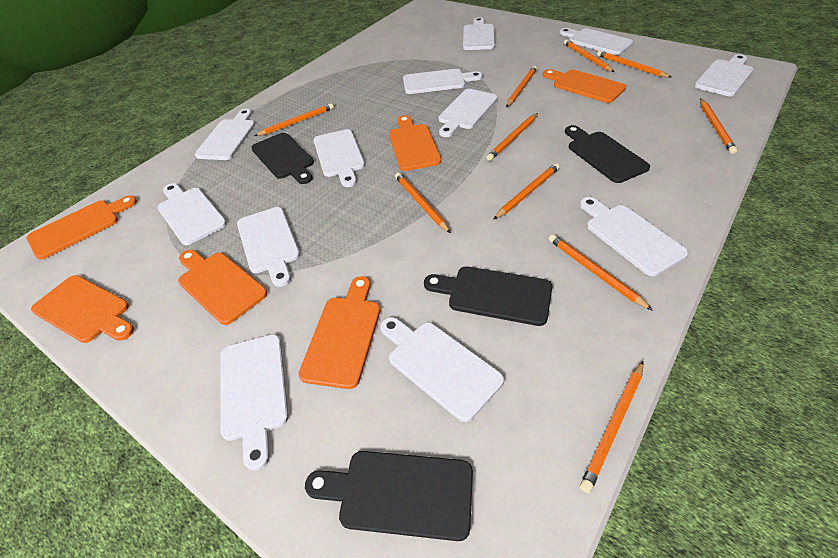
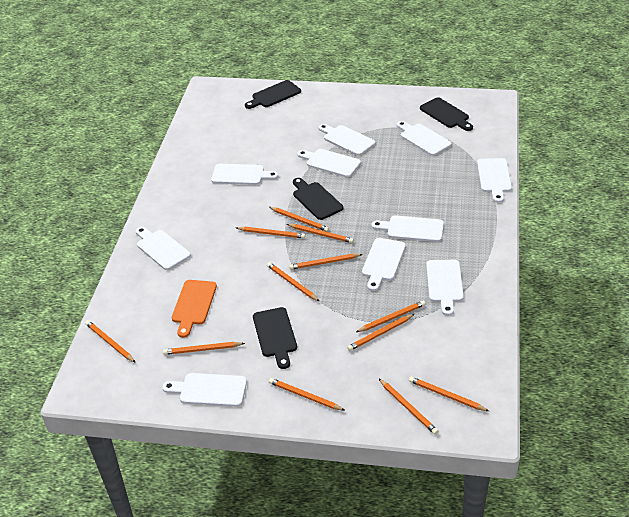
orange cutting board: [27,195,137,259] [31,275,134,343] [178,250,267,325] [298,276,380,389] [389,115,441,171] [543,69,626,103] = 6 -> [172,280,217,338] = 1
orange pencil: [254,103,334,136] [395,172,451,233] [486,113,538,161] [493,163,560,220] [506,66,537,107] [549,234,653,311] [564,39,615,72] [580,361,644,493] [597,51,671,78] [700,98,737,154] = 10 -> [85,320,136,363] [163,342,245,355] [237,227,305,239] [267,262,319,301] [269,207,329,232] [269,378,345,411] [287,224,354,243] [289,254,363,270] [347,314,414,351] [356,301,425,332] [378,378,438,434] [409,377,489,411] = 12
white cutting board: [157,183,227,245] [195,109,255,160] [220,334,289,471] [237,207,300,287] [314,129,365,187] [380,317,504,422] [403,69,482,94] [438,89,498,137] [463,17,495,50] [559,28,634,55] [580,197,688,276] [694,54,754,96] = 12 -> [136,227,191,270] [162,373,247,407] [211,164,278,185] [297,149,361,177] [318,124,375,156] [362,238,406,291] [372,215,444,242] [397,121,452,156] [426,260,464,316] [477,158,512,203] = 10

